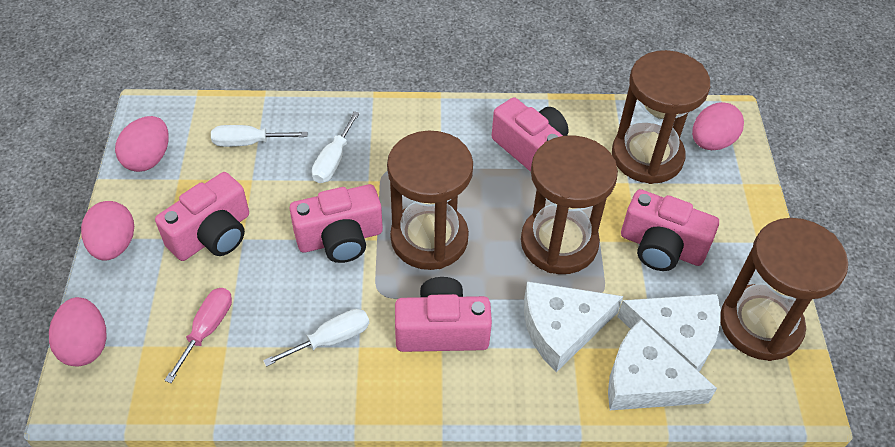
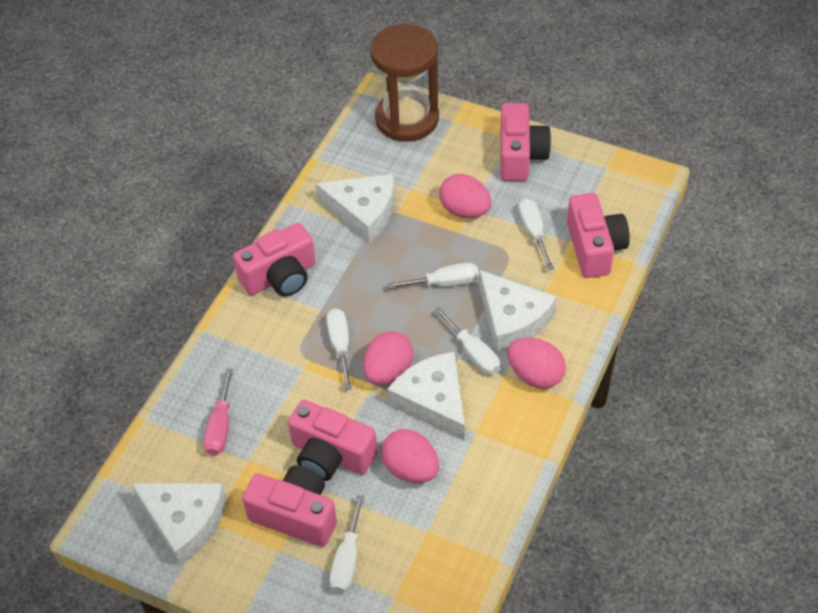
brown hourglass: [387,130,473,270] [521,135,618,274] [612,50,710,184] [720,218,848,361] = 4 -> [370,24,439,142] = 1
white cheese: [524,281,623,372] [608,319,717,410] [617,294,721,372] = 3 -> [131,483,227,565] [315,174,394,243] [387,352,465,441] [479,270,557,352] = 4
white screwdriver: [211,125,307,147] [263,309,369,367] [312,111,360,183] = 3 -> [326,308,352,390] [329,495,364,593] [387,262,479,289] [434,307,500,375] [518,198,554,270] = 5

